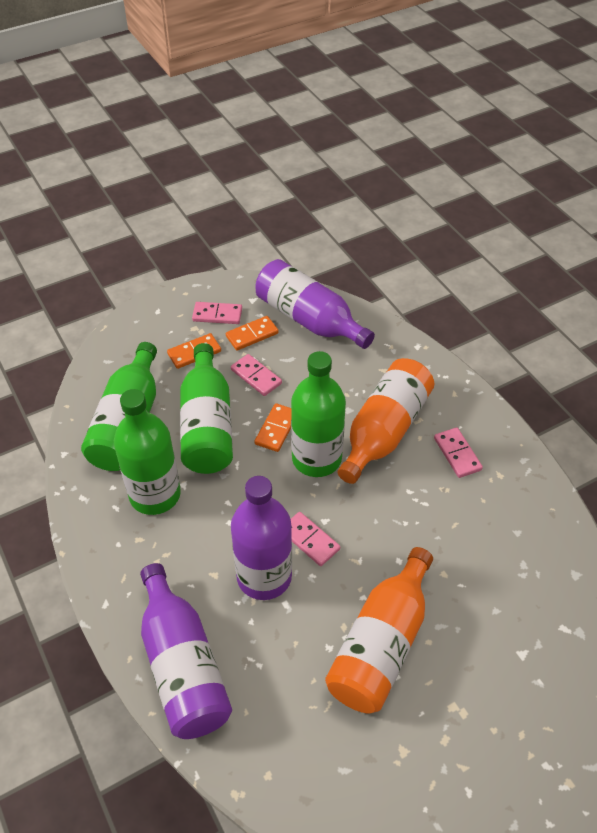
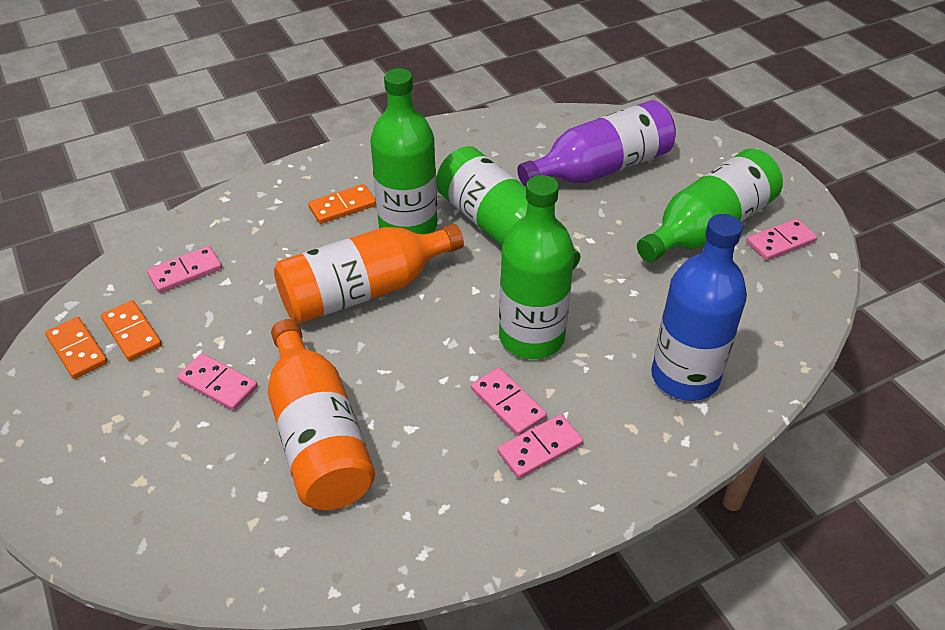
blue bottle: none = 0 -> [651,214,747,401] = 1
pink domino: [192,302,242,324] [231,354,282,396] [291,512,340,566] [434,427,483,478] = 4 -> [147,246,222,293] [177,353,258,411] [471,367,547,436] [497,414,583,479] [746,219,817,261] = 5
purple bottle: [140,563,232,739] [231,476,292,600] [255,259,375,349] = 3 -> [517,100,676,187] = 1

